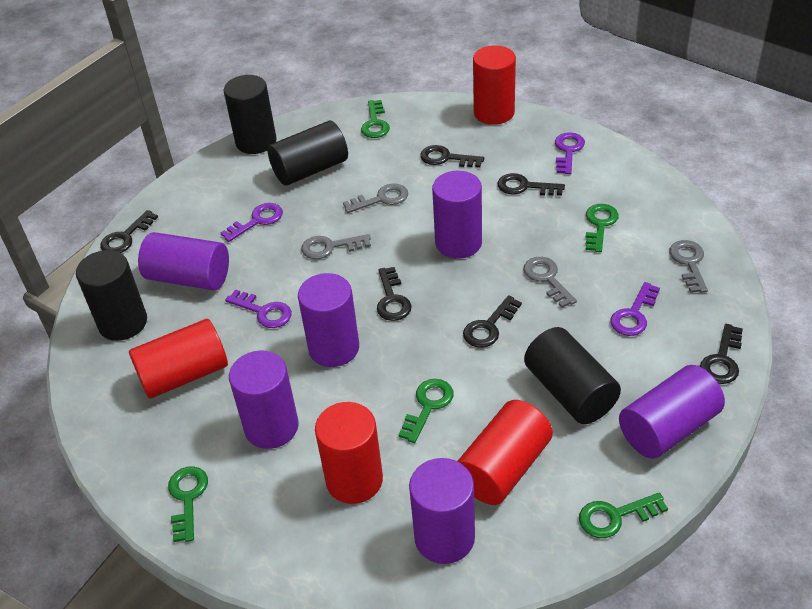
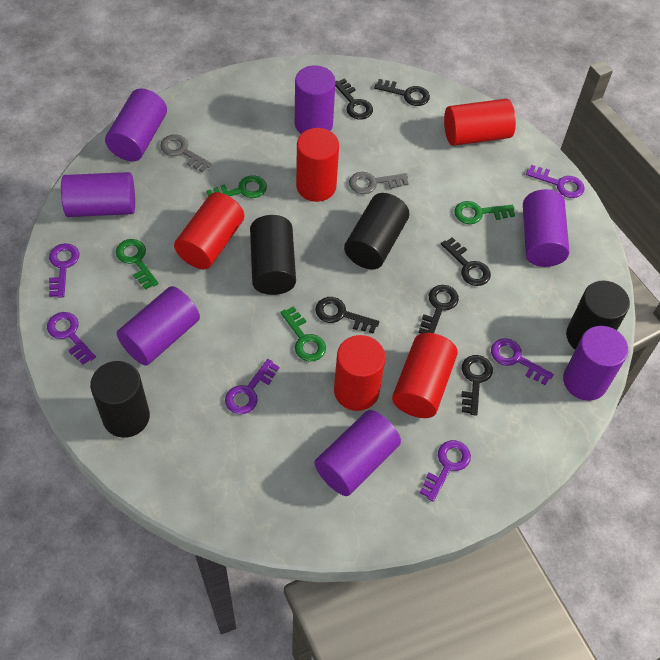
green key: [168,466,208,542] [361,100,390,138] [399,379,454,443] [579,492,668,538] [586,204,619,252] = 5 -> [116,239,159,290] [206,175,267,198] [280,306,326,361] [454,201,515,224] = 4
grey key: [301,234,371,259] [343,183,408,213] [523,257,577,308] [669,240,708,293] = 4 -> [160,134,212,172] [349,172,409,194] = 2
purple cylinder: [138,232,229,290] [229,351,299,449] [298,273,359,367] [409,458,475,564] [432,171,482,259] [619,365,725,459] = 6 -> [61,172,135,217] [105,89,167,161] [117,286,200,366] [295,65,336,134] [315,410,401,496] [523,189,569,267] [563,326,628,401] = 7
purple key: [221,203,283,242] [225,289,292,328] [555,132,585,174] [611,282,660,336] = 4 -> [47,312,96,365] [49,243,79,298] [225,359,279,414] [420,440,471,502] [491,338,554,385] [526,165,585,198] = 6
red cylinder: [129,319,228,399] [315,402,383,504] [457,400,553,505] [473,45,516,125] = 4 -> [174,192,244,269] [296,128,339,202] [334,335,385,411] [392,333,458,418] [444,99,516,146] = 5

